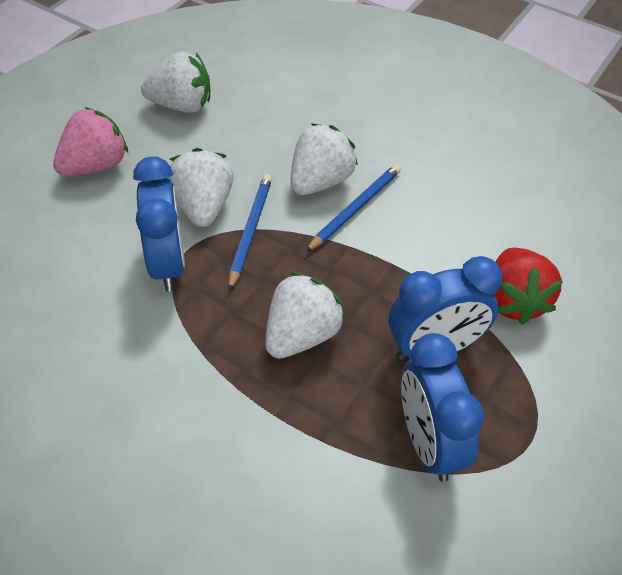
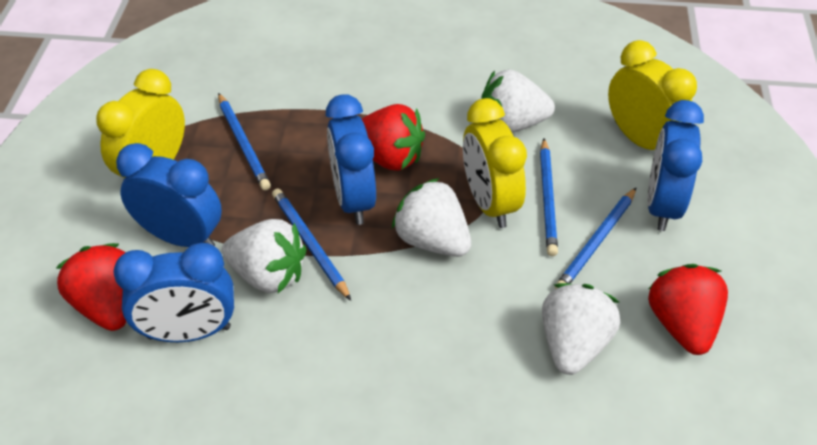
blue clock: [133,156,185,291] [389,256,502,360] [401,333,484,482] = 3 -> [113,243,234,342] [116,143,222,247] [326,94,376,225] [647,100,704,231] = 4
blue pencil: [228,174,272,291] [306,164,401,252] = 2 -> [218,93,271,190] [272,188,351,301] [540,138,558,256] [555,187,637,289] = 4
pink strawberry: [53,107,128,177] = 1 -> none = 0
red strawberry: [494,247,563,325] = 1 -> [56,243,127,331] [362,104,425,171] [648,264,728,355] = 3
yellow clock: none = 0 -> [96,69,185,178] [463,98,527,228] [608,40,697,150] = 3

